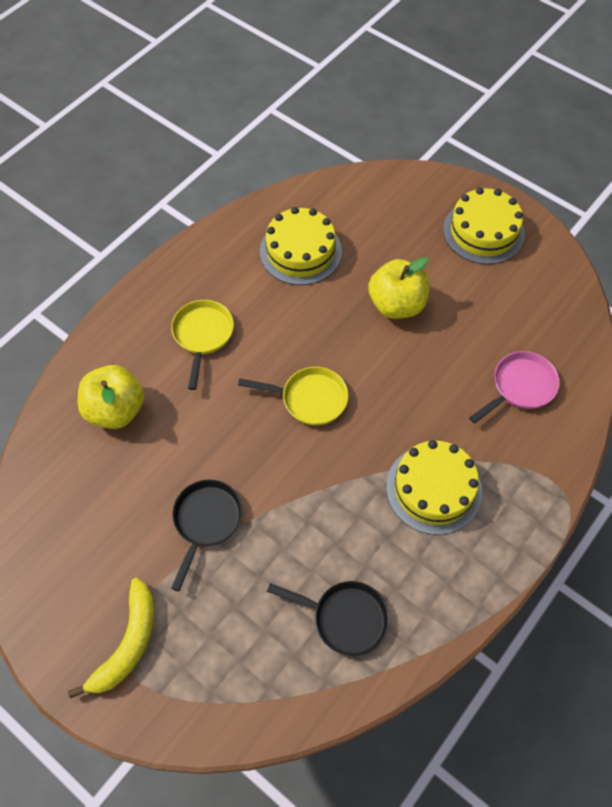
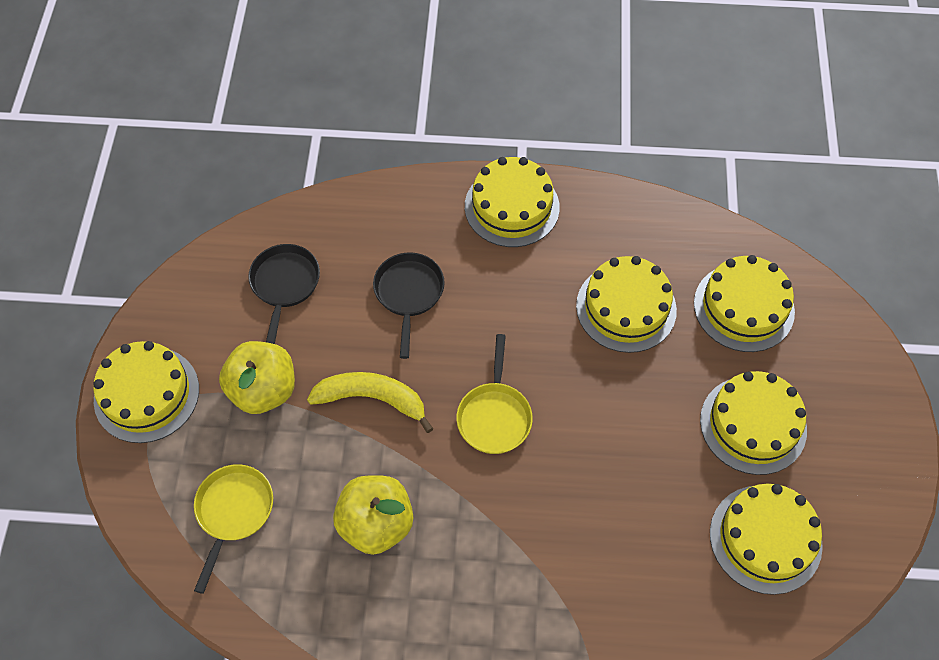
pink pan: [469,351,560,423] = 1 -> none = 0
yellow cake: [260,207,342,285] [386,440,482,535] [443,187,525,264] = 3 -> [93,341,199,443] [465,157,560,247] [576,256,677,353] [694,255,795,352] [700,371,807,475] [710,484,823,595] = 6

